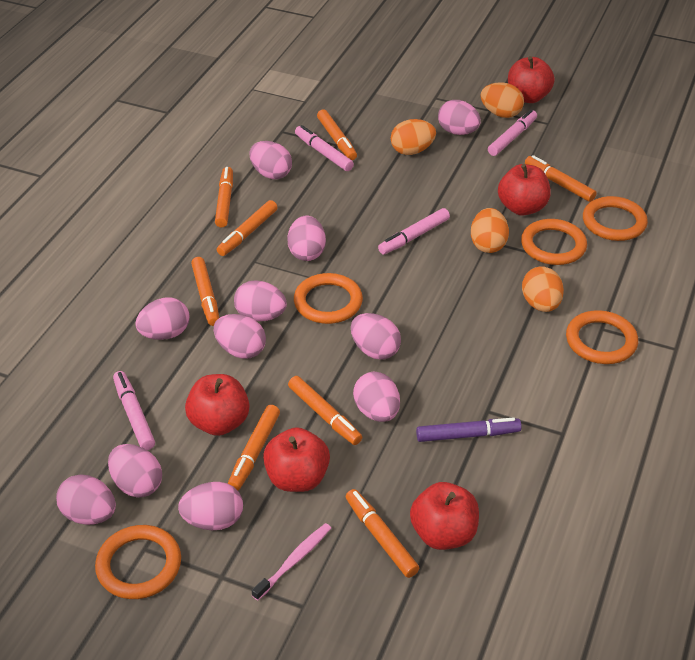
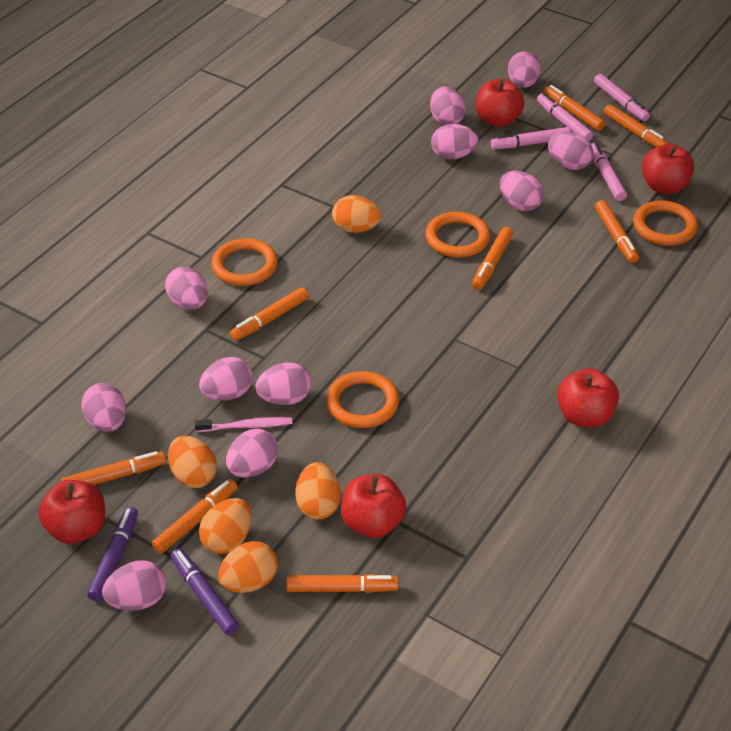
orange egg: [391,119,436,155] [471,208,509,253] [480,82,524,118] [522,266,564,312] = 4 -> [168,436,217,488] [199,498,252,554] [218,541,278,593] [295,462,341,519] [332,195,381,233] = 5
orange ring: [95,525,181,599] [294,273,363,324] [521,219,587,265] [566,310,638,364] [583,196,648,241] = 5 -> [211,238,278,286] [326,371,399,428] [425,212,490,258] [633,200,698,246] = 4
purple marker: [416,417,522,442] = 1 -> [87,506,138,601] [171,548,239,635] = 2

